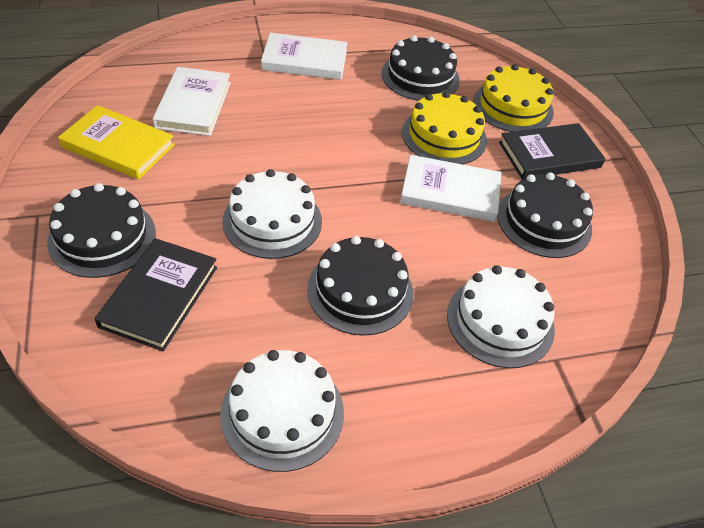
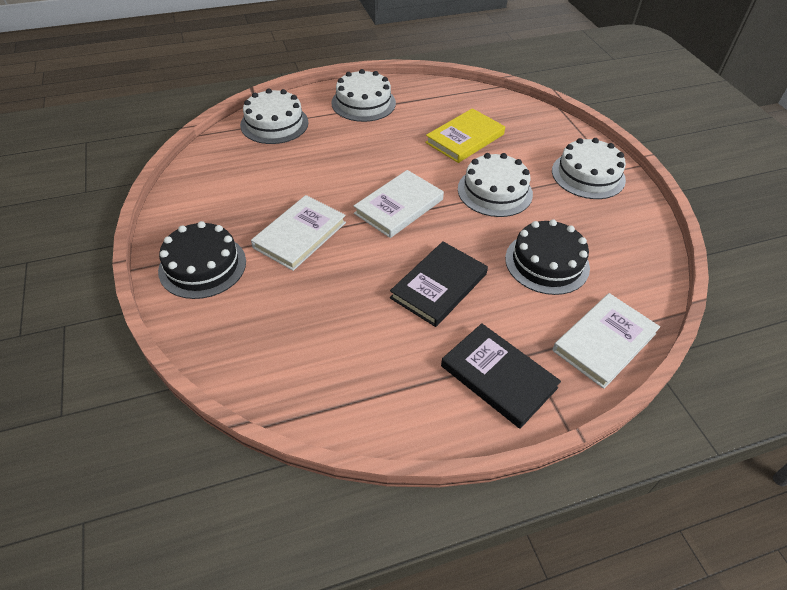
black cake: [47,183,156,278] [307,236,413,336] [381,35,460,101] [497,172,593,258] = 4 -> [158,221,246,299] [505,219,590,295] = 2
white cake: [220,350,344,472] [222,169,322,259] [447,265,555,368] = 3 -> [240,88,309,144] [331,69,396,122] [458,153,533,217] [552,138,626,199] = 4
yellow cake: [402,91,487,164] [473,64,554,132] = 2 -> none = 0

